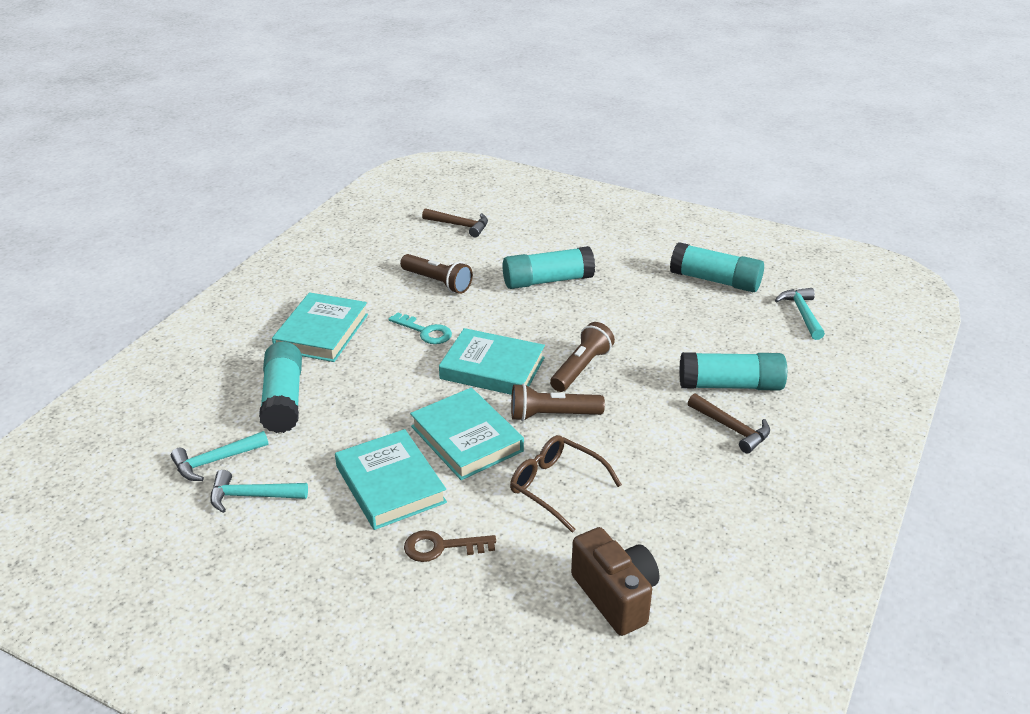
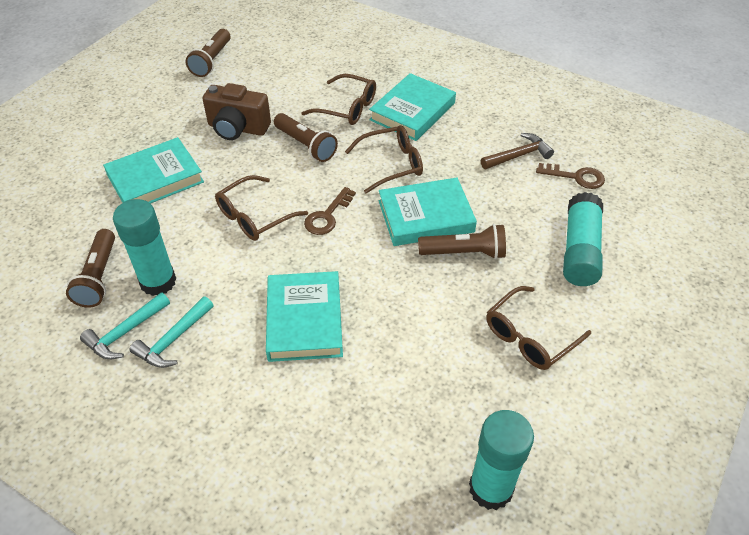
brown flashlight: [400,254,473,294] [511,383,605,421] [550,322,615,392] = 3 -> [66,229,115,308] [185,29,231,77] [274,113,338,162] [418,224,506,259] = 4
brown glasses: [510,435,622,533] = 1 -> [215,175,308,241] [302,74,376,125] [345,125,423,194] [486,286,591,370] = 4
brown hammer: [422,208,488,237] [688,393,770,454] = 2 -> [481,133,554,169] = 1
brown key: [404,530,496,562] = 1 -> [304,187,356,235] [536,163,605,189] = 2
turquoise glue stick: [259,341,302,433] [503,246,595,289] [670,242,764,292] [679,352,787,391] = 4 -> [113,199,176,296] [469,410,534,510] [563,192,603,286] = 3
turquoise hammer: [171,431,268,481] [210,470,308,513] [775,288,825,340] = 3 -> [80,292,170,359] [130,296,214,368] = 2
turquoise key: [388,312,452,344] = 1 -> none = 0

